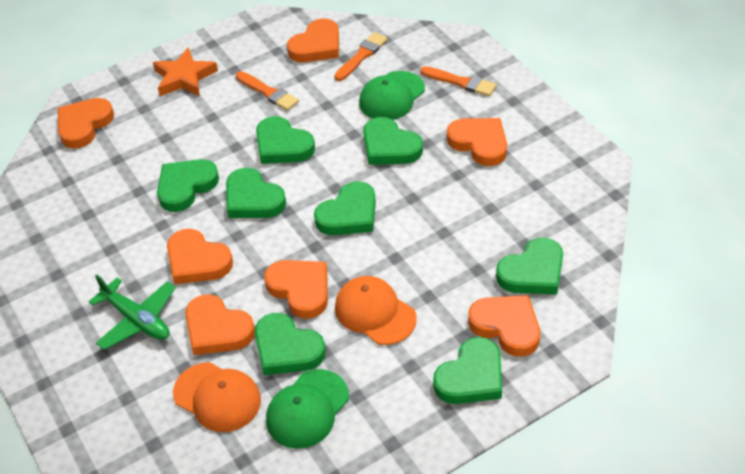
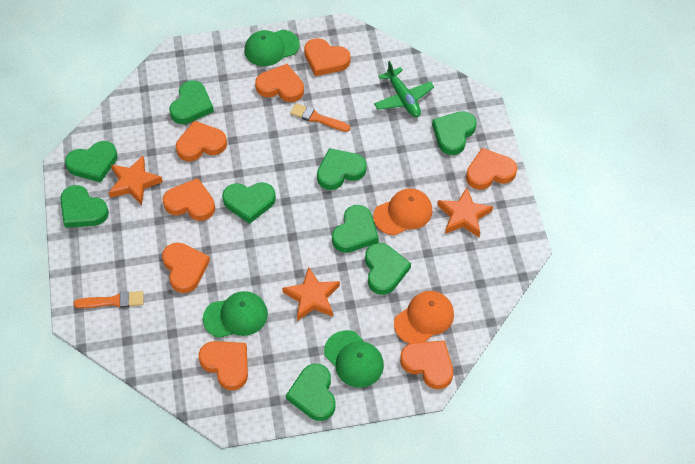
green cap: [266,369,349,449] [359,71,425,120] = 2 -> [203,291,268,338] [244,30,300,66] [324,330,384,388] = 3
green heart: [157,159,219,212] [226,168,286,218] [255,313,326,375] [256,116,315,164] [314,181,376,235] [363,117,423,165] [433,337,502,404] [496,238,563,295] = 8 -> [60,185,109,228] [65,141,118,183] [169,80,214,124] [222,182,276,224] [286,364,336,421] [317,148,367,190] [332,205,379,253] [365,243,411,295] [432,111,477,155] = 9
orange brush: [236,71,299,111] [334,32,388,81] [420,66,497,96] = 3 -> [73,291,144,308] [290,103,350,132] = 2
orange heart: [57,98,114,148] [167,229,233,284] [185,294,255,355] [264,260,328,319] [287,18,339,62] [447,118,507,166] [468,295,540,357] = 7 -> [162,242,210,293] [163,178,215,221] [176,121,227,161] [198,341,248,390] [255,64,304,102] [304,38,351,76] [400,341,453,389] [466,148,517,190] = 8
orange star: [153,47,218,96] = 1 -> [108,156,163,205] [282,267,340,321] [437,188,493,237] = 3

